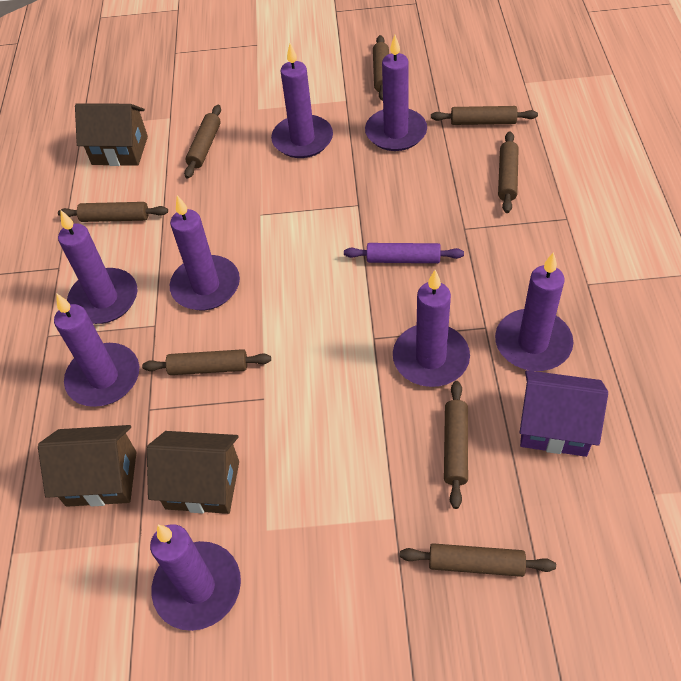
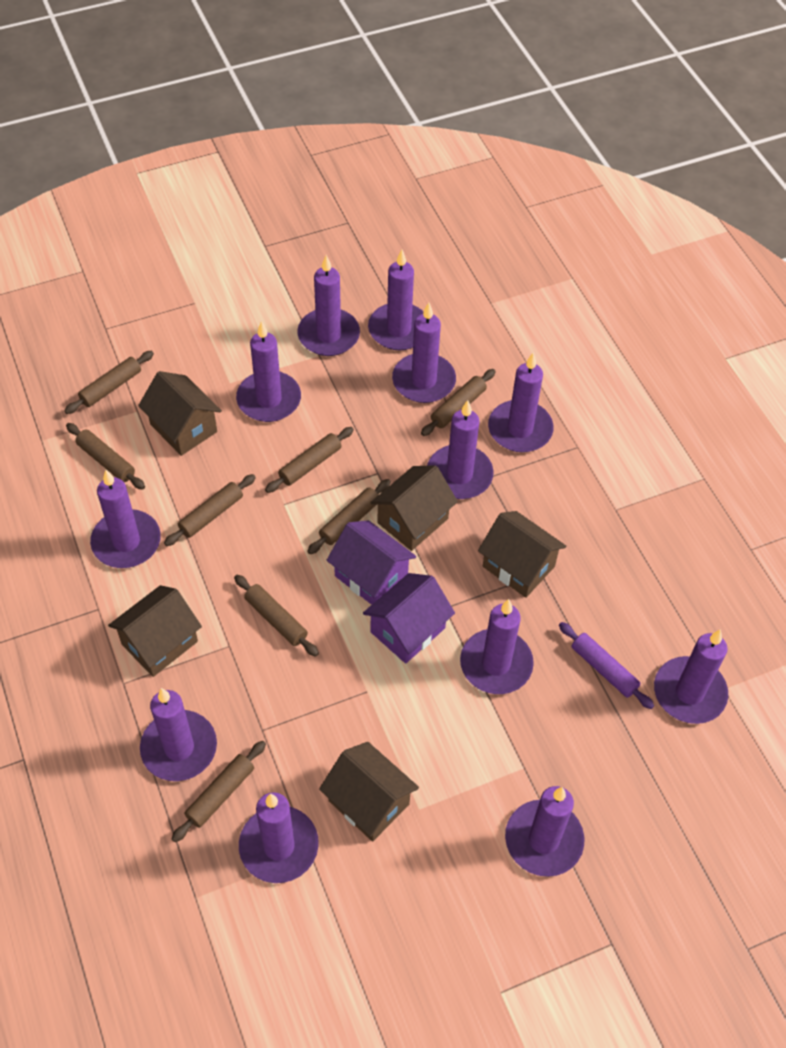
brown house: [38,425,137,507] [75,103,148,166] [147,431,239,514] = 3 -> [108,585,202,677] [138,371,222,456] [319,742,419,841] [370,465,458,551] [478,511,566,598] = 5
purple candle: [54,293,139,407] [58,210,138,324] [150,524,241,631] [170,195,240,310] [271,43,333,158] [365,35,427,151] [393,270,470,387] [495,252,573,371] = 8 -> [90,470,161,568] [140,688,217,781] [236,321,301,422] [239,792,319,883] [297,255,360,356] [368,250,423,350] [392,303,456,403] [427,400,494,499] [460,599,534,694] [488,353,554,452] [505,786,584,877] [654,629,728,724] = 12
purple house: [520,370,608,457] = 1 -> [327,520,416,605] [363,573,455,664] = 2

